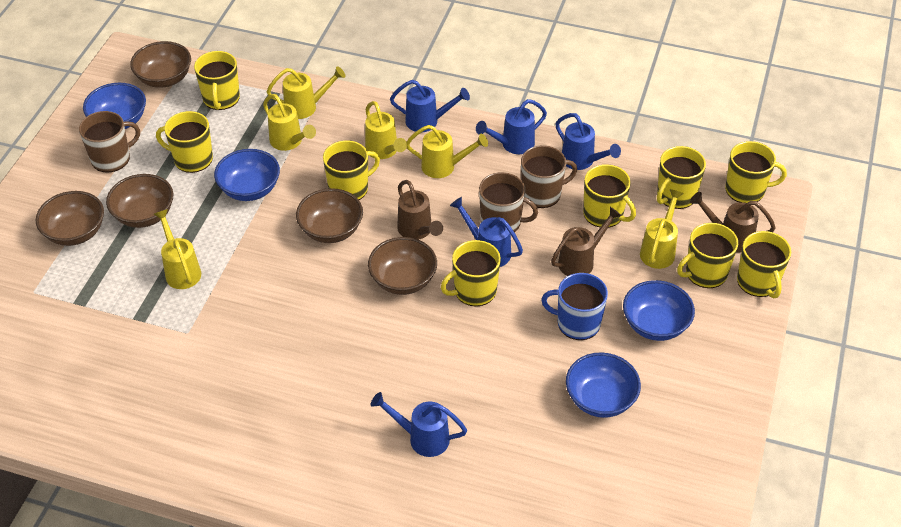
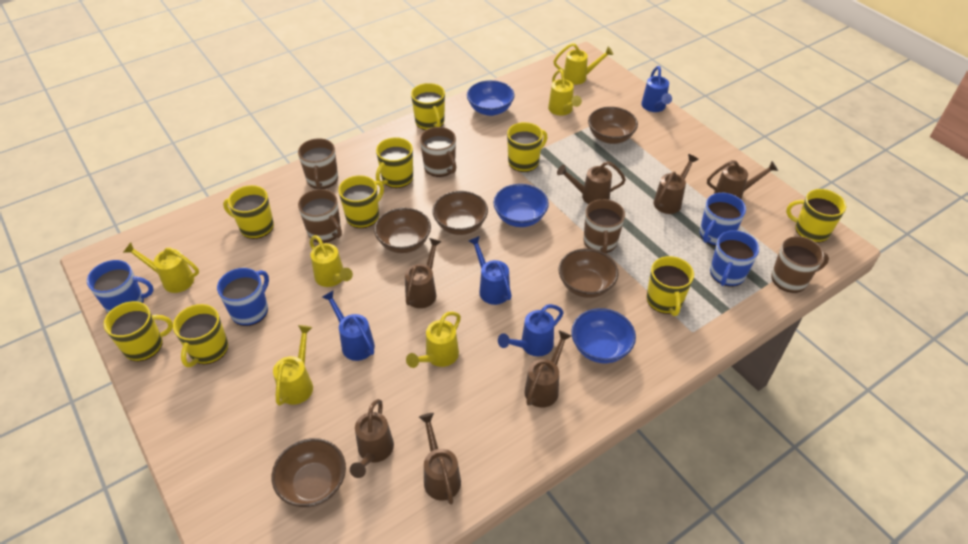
blue bowl: [83,83,146,129] [214,149,280,201] [566,352,641,418] [623,280,695,341] = 4 -> [467,80,514,116] [493,184,549,227] [571,308,636,363] = 3
blue mug: [541,273,608,340] = 1 -> [87,260,154,313] [217,268,269,326] [700,193,746,246] [710,230,759,287] = 4
blue watering can: [371,392,467,457] [390,80,470,132] [450,197,523,267] [476,99,547,154] [555,113,621,170] = 5 -> [322,290,375,361] [469,236,512,305] [498,304,564,356] [641,66,672,112] = 4
brown mug: [79,111,140,173] [479,172,538,232] [521,145,577,208] = 3 -> [298,138,338,189] [298,189,342,243] [420,127,456,177] [584,199,625,253] [771,236,829,293] = 5
brown watering can: [397,180,443,240] [551,207,622,276] [690,192,776,253] = 3 -> [350,399,394,478] [405,238,442,308] [419,413,461,505] [524,330,572,408] [557,161,626,204] [654,154,699,214] [707,160,778,199] = 7

